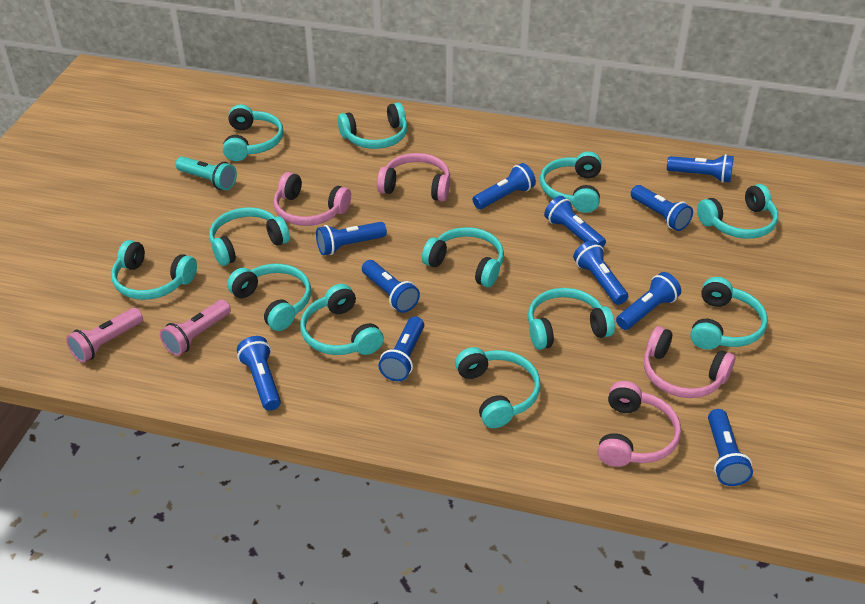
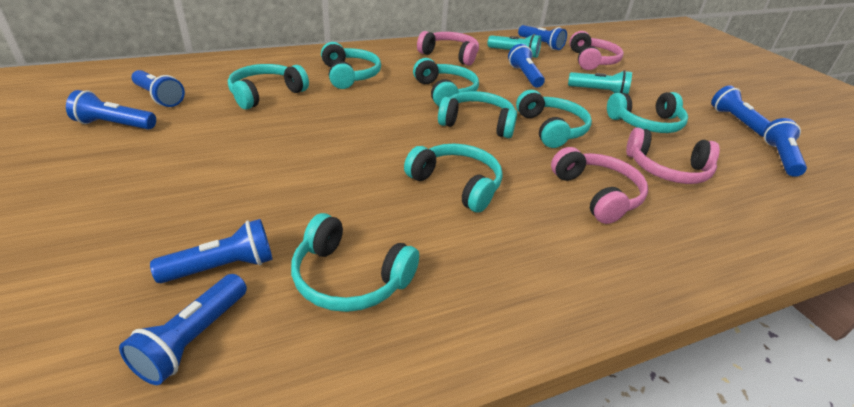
blue flashlight: [237,336,281,411] [316,222,387,255] [362,260,420,313] [378,316,424,381] [473,163,536,209] [544,196,606,247] [573,240,628,305] [616,272,681,330] [631,185,693,231] [667,154,734,183] [708,409,753,486] = 11 -> [66,90,156,129] [119,274,247,385] [132,70,185,107] [150,219,273,283] [508,44,545,88] [518,25,567,50] [711,85,770,137] [764,118,807,177] = 8
pink flashlight: [66,308,143,363] [160,300,231,356] = 2 -> none = 0
turquoise flashlight: [176,156,237,190] = 1 -> [488,34,541,58] [568,70,632,94] = 2
turquoise headphones: [111,240,197,300] [209,207,290,266] [223,104,283,161] [227,264,311,331] [300,284,384,355] [338,102,408,149] [422,227,504,287] [455,347,540,428] [528,288,615,350] [540,152,601,213] [690,277,768,350] [697,184,778,239] = 12 -> [228,64,309,109] [291,213,419,312] [321,42,381,89] [404,143,503,213] [413,58,479,106] [438,91,517,138] [516,90,592,148] [607,92,688,133] = 8

